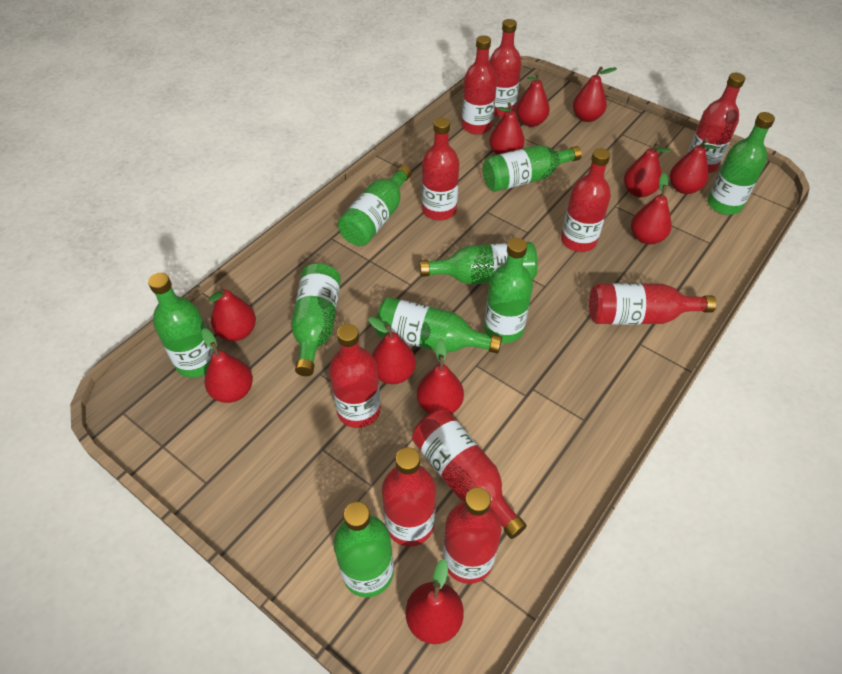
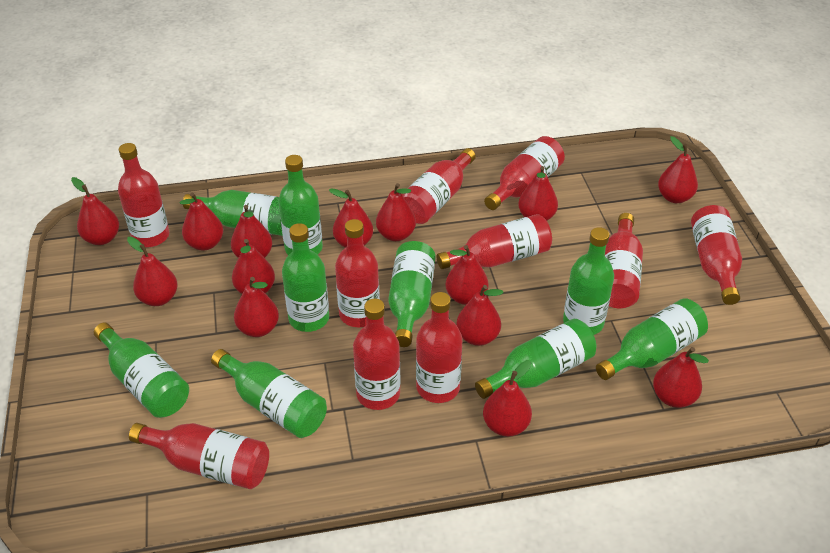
red pear: [201,328,253,403] [209,285,256,341] [369,317,416,384] [406,559,464,644] [417,338,464,414] [490,103,524,155] [516,72,550,127] [573,66,617,122] [624,141,671,197] [631,173,672,245] [670,138,718,194] = 11 -> [71,177,119,245] [127,237,178,306] [179,193,223,250] [231,205,272,258] [232,239,275,294] [234,277,279,337] [329,188,373,248] [376,183,416,241] [446,245,489,305] [456,285,503,346] [483,360,532,437] [518,166,558,221] [653,347,709,408] [658,136,698,203] = 14

